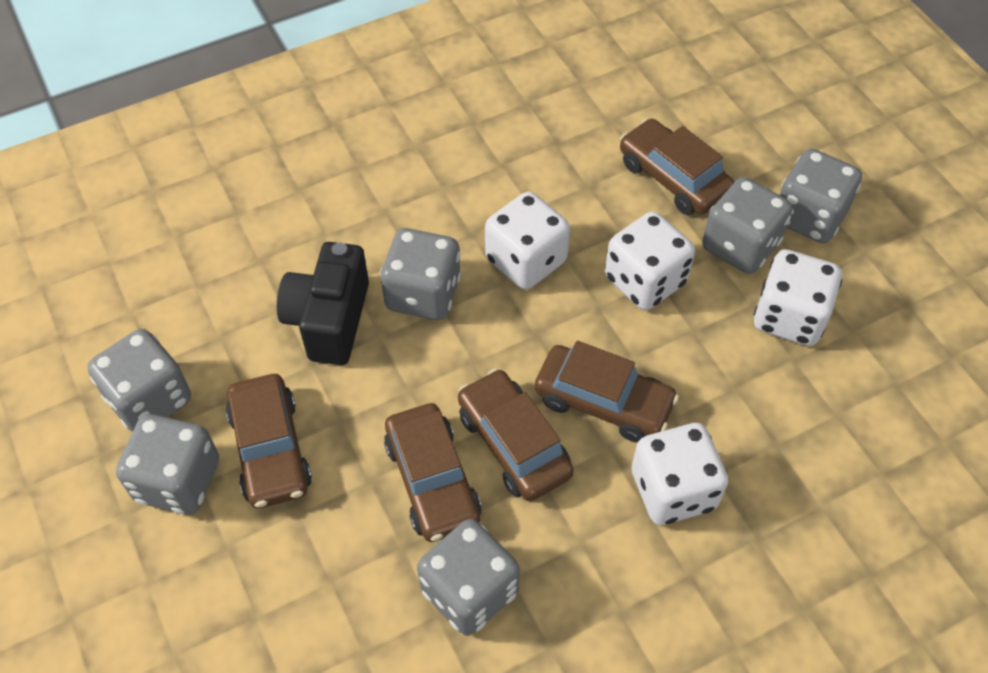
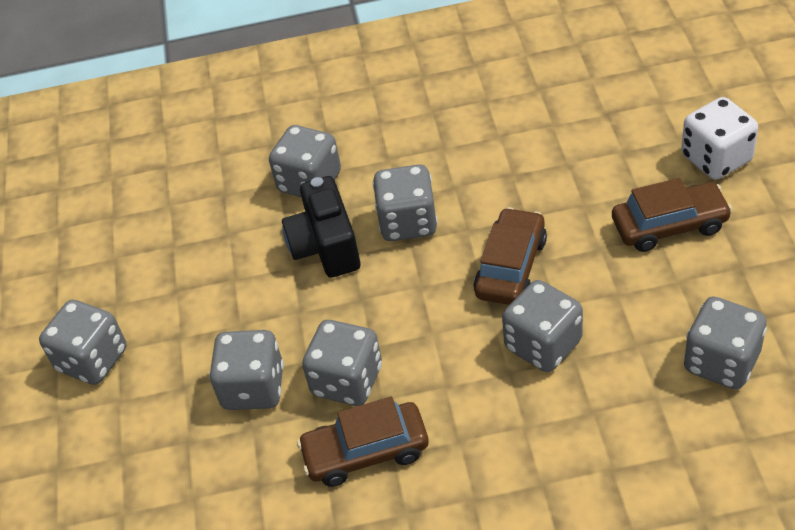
brown car: [226,374,312,508] [384,403,481,542] [458,369,574,501] [535,341,679,443] [620,118,734,215] = 5 -> [297,397,428,487] [473,207,547,305] [612,178,733,252] = 3
grey dice: [87,329,191,432] [116,414,219,515] [380,228,461,320] [417,519,520,636] [702,177,792,274] [780,149,862,243] = 6 -> [39,300,126,385] [209,330,284,410] [269,125,341,198] [302,320,382,406] [373,164,438,241] [502,280,583,372] [684,296,767,389] = 7
white dice: [485,192,570,290] [605,212,695,310] [631,423,728,525] [754,249,842,346] = 4 -> [681,97,758,180] = 1

